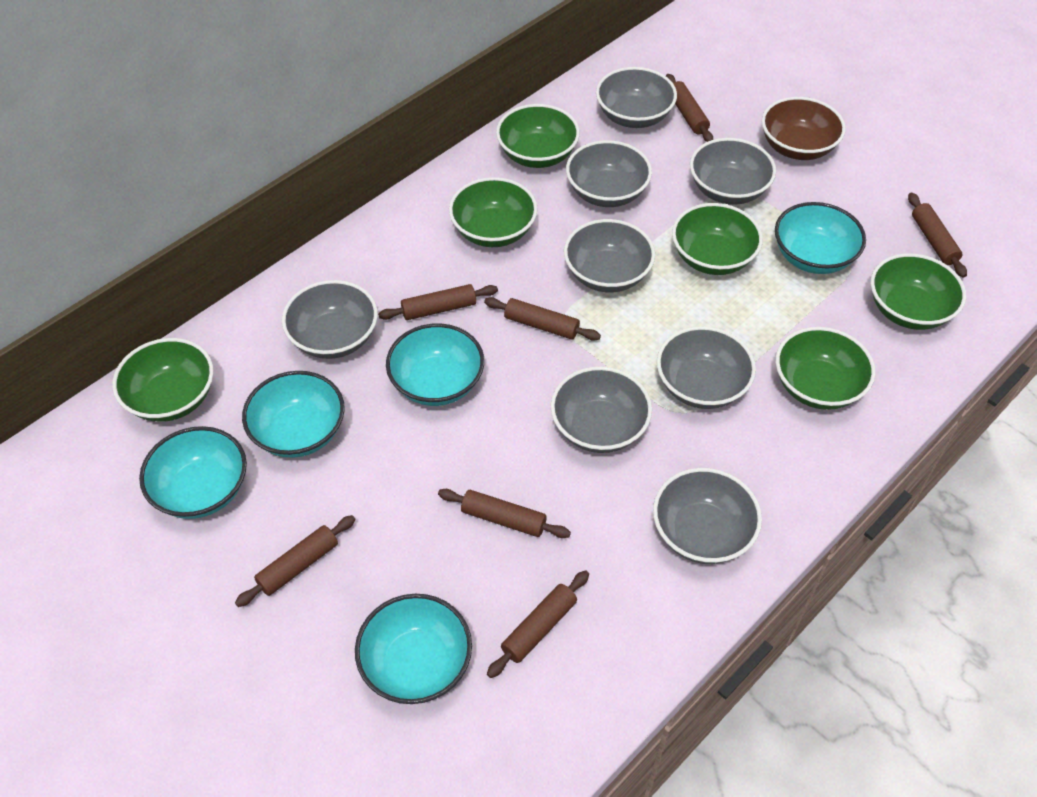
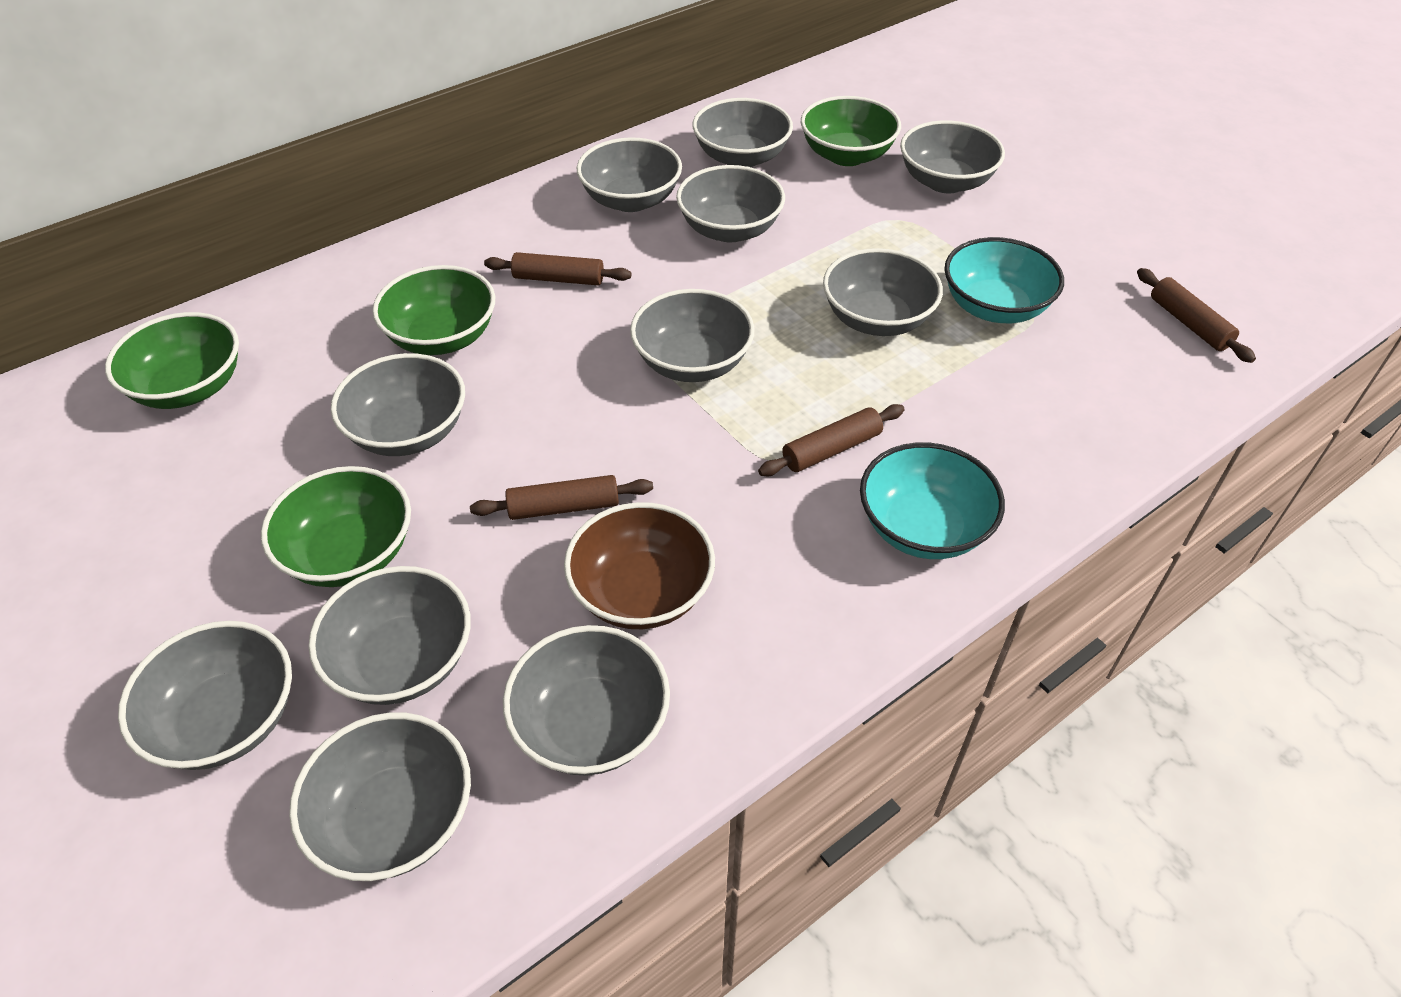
brown rolling pin: [235,515,355,607] [378,284,498,320] [438,489,571,538] [484,297,601,341] [487,570,589,678] [666,74,713,142] [908,193,967,278] = 7 -> [470,475,653,520] [484,252,631,285] [758,404,905,476] [1137,268,1256,363] = 4
green bowl: [112,338,214,422] [449,177,538,247] [496,104,580,168] [672,203,763,275] [776,327,876,410] [870,253,966,330] = 6 -> [105,312,239,409] [261,466,411,587] [372,265,495,355] [800,96,901,166] = 4
grey bowl: [282,280,378,359] [551,366,652,453] [564,219,655,292] [566,140,652,207] [596,67,677,128] [653,468,762,564] [657,326,756,409] [690,138,776,205] = 8 -> [118,621,292,770] [289,712,471,881] [308,566,471,705] [331,353,465,456] [503,625,670,776] [577,137,682,212] [630,289,755,382] [676,165,785,242] [692,98,793,167] [823,248,943,336] [900,120,1005,193] = 11
turquoise bowl: [139,426,247,519] [242,371,345,458] [355,594,472,704] [386,323,484,406] [775,202,866,274] = 5 -> [860,442,1005,559] [944,237,1064,323] = 2

